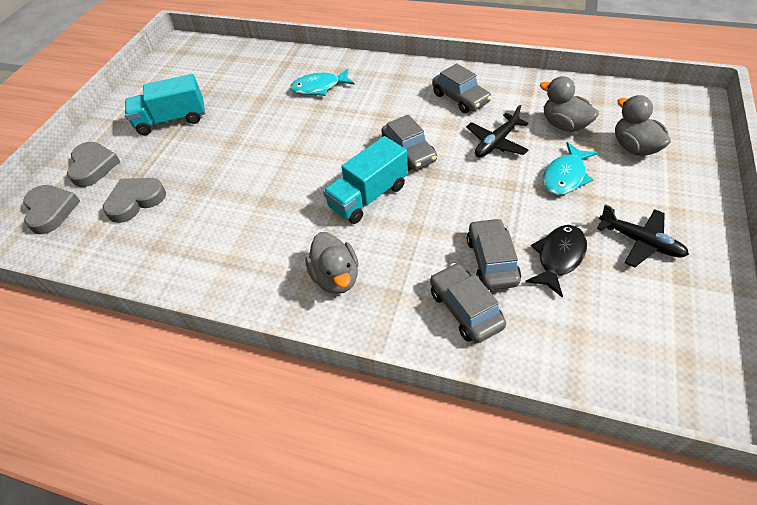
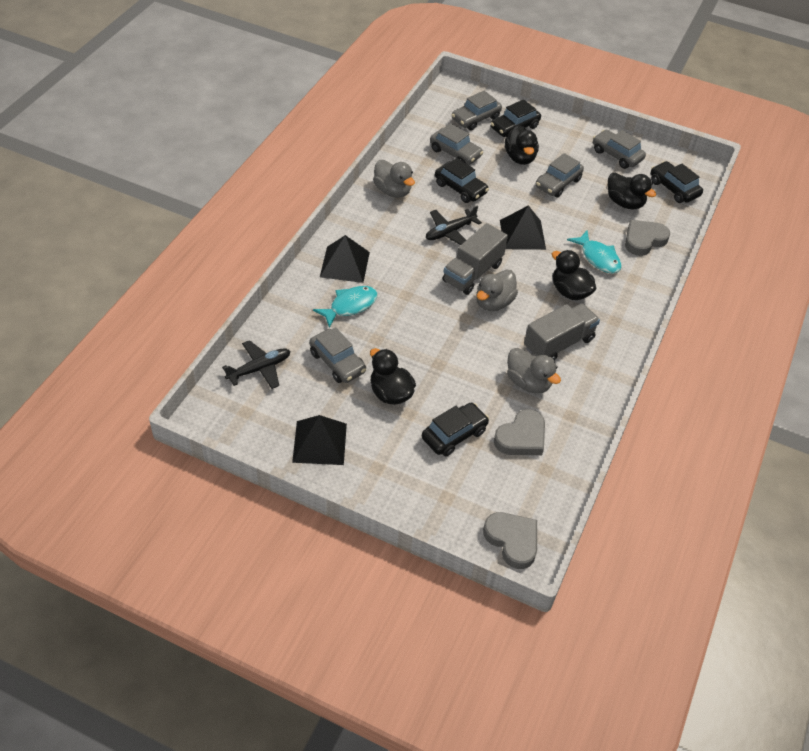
black car: none = 0 -> [422,403,489,457] [435,158,489,203] [491,99,541,138] [651,161,703,203] = 4
black duck: none = 0 -> [370,348,416,405] [505,125,539,165] [552,250,596,300] [608,173,656,210] = 4
black fish: [525,225,587,298] = 1 -> none = 0
black pyramid: none = 0 -> [292,415,347,465] [320,235,370,283] [500,205,546,250] = 3
grey car: [381,115,437,171] [430,263,506,343] [432,63,492,113] [467,218,521,290] = 4 -> [309,327,366,383] [430,123,483,165] [452,91,502,130] [536,153,584,197] [593,130,646,169] = 5
grey truck: none = 0 -> [443,223,508,295] [524,303,600,361] = 2
turquoise truck: [125,74,205,135] [323,136,408,224] = 2 -> none = 0

